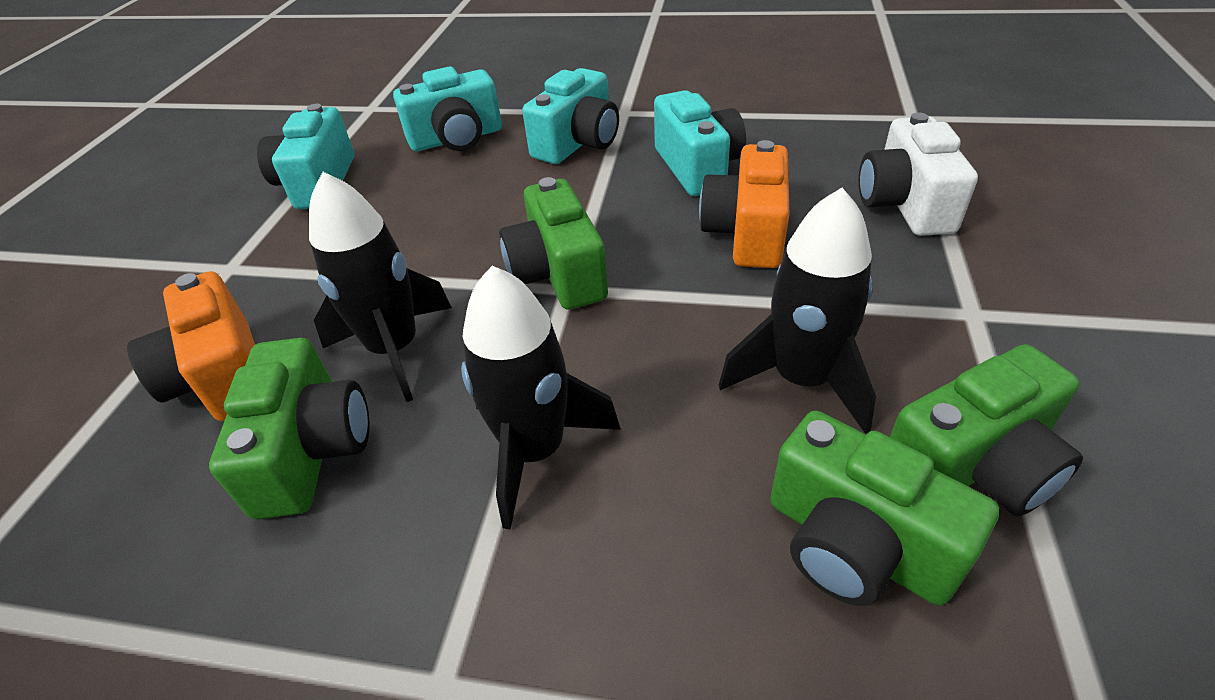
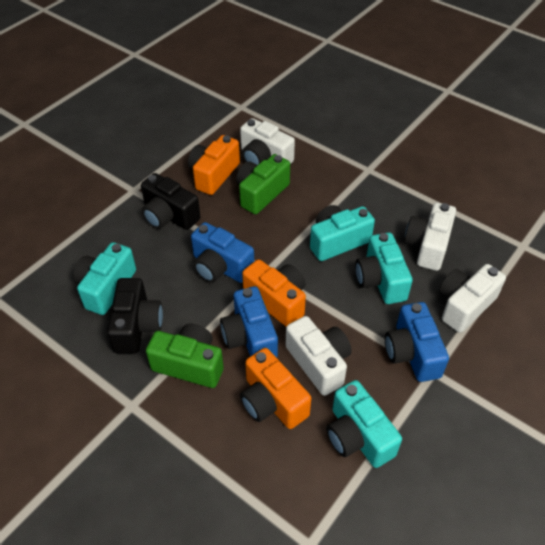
black camera: none = 0 -> [107,278,163,354] [141,173,200,230] = 2
black rocket: [309,172,452,402] [461,265,621,530] [719,188,876,434] = 3 -> none = 0
blue camera: none = 0 -> [191,222,254,283] [220,286,278,358] [385,302,449,382] = 3
green camera: [209,338,369,520] [499,177,608,310] [770,411,999,606] [890,344,1083,516] = 4 -> [146,324,224,388] [236,154,290,214] = 2
orange camera: [127,271,255,421] [699,140,789,268] = 2 -> [188,135,240,195] [240,348,311,429] [242,259,306,327] = 3
white camera: [859,112,978,236] = 1 -> [240,118,295,165] [286,316,352,396] [404,202,456,271] [439,264,506,333] = 4

